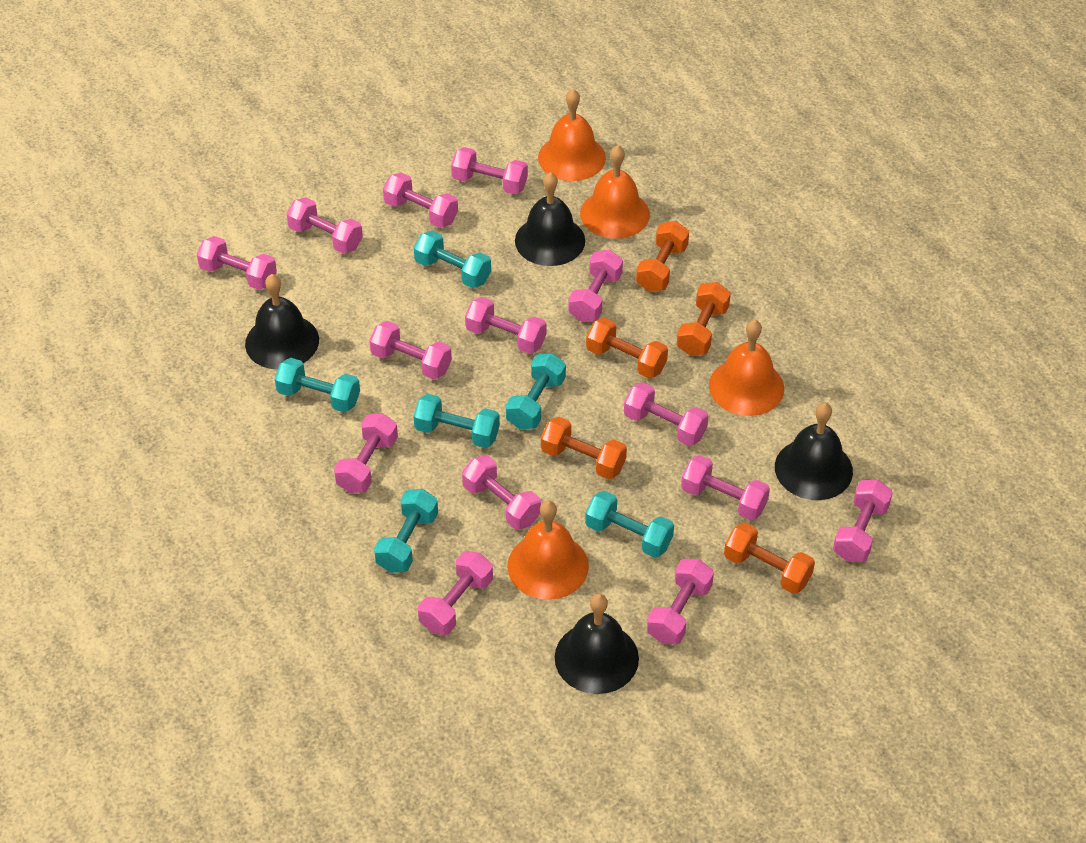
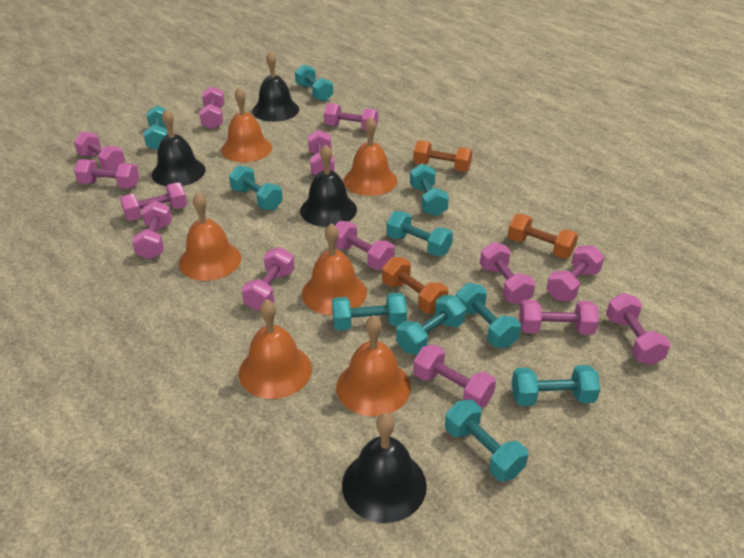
orange bell: [507,501,589,600] [538,89,606,181] [580,145,650,239] [709,320,784,416] = 4 -> [179,193,242,281] [221,87,272,162] [239,299,312,399] [302,223,367,315] [336,315,411,417] [344,117,397,196] = 6
orange dumbbell: [541,417,627,480] [586,318,668,379] [636,221,689,292] [677,282,731,356] [724,522,815,594] = 5 -> [382,257,448,313] [413,140,472,172] [508,214,578,259] = 3
turquoise dumbbell: [275,358,360,413] [374,489,438,573] [414,231,491,288] [414,394,500,448] [506,353,566,429] [585,491,674,558] = 6 -> [144,105,168,150] [229,166,283,210] [295,64,333,102] [332,293,407,331] [386,211,453,256] [396,295,466,355] [410,164,449,216] [445,400,529,482] [456,283,521,348] [512,365,600,406] = 10

